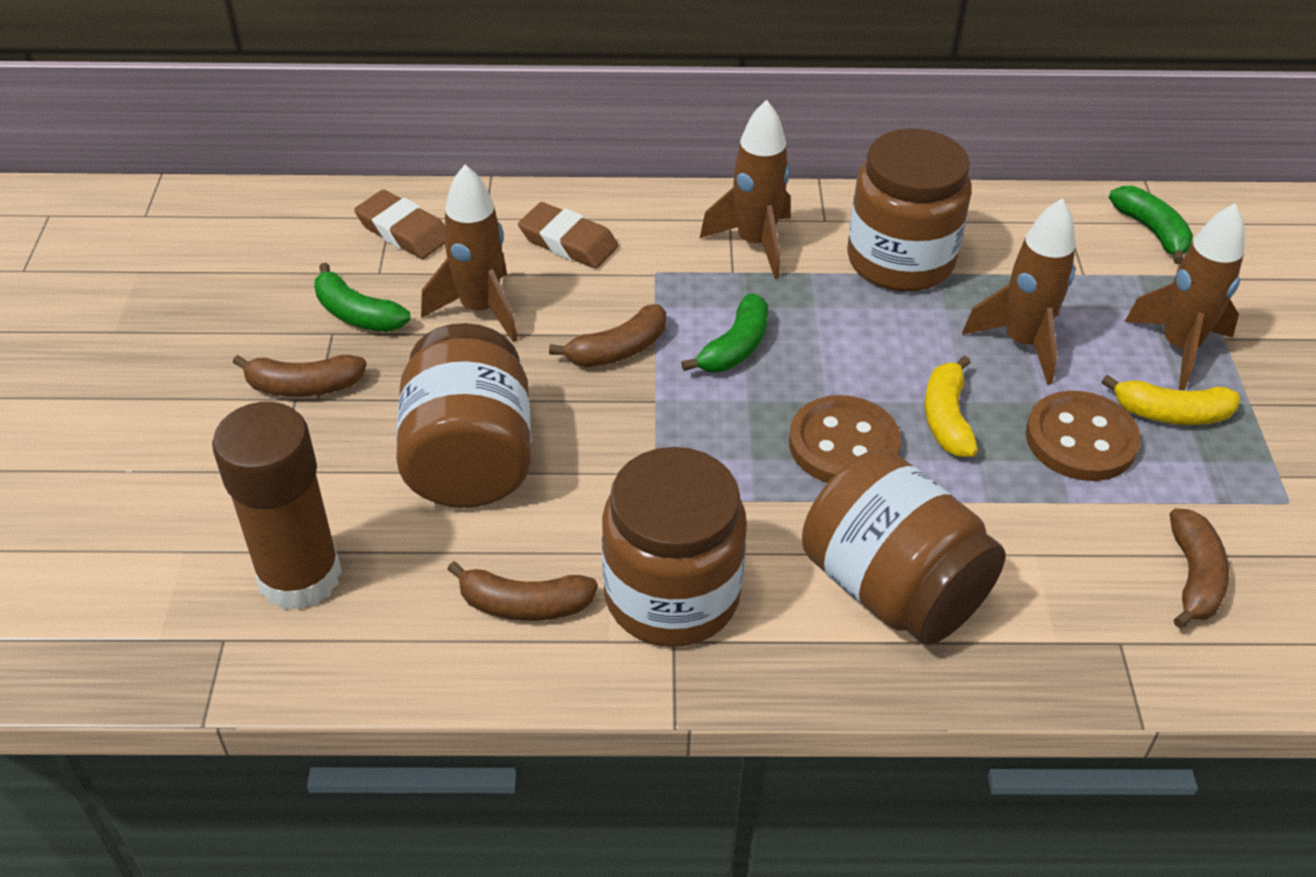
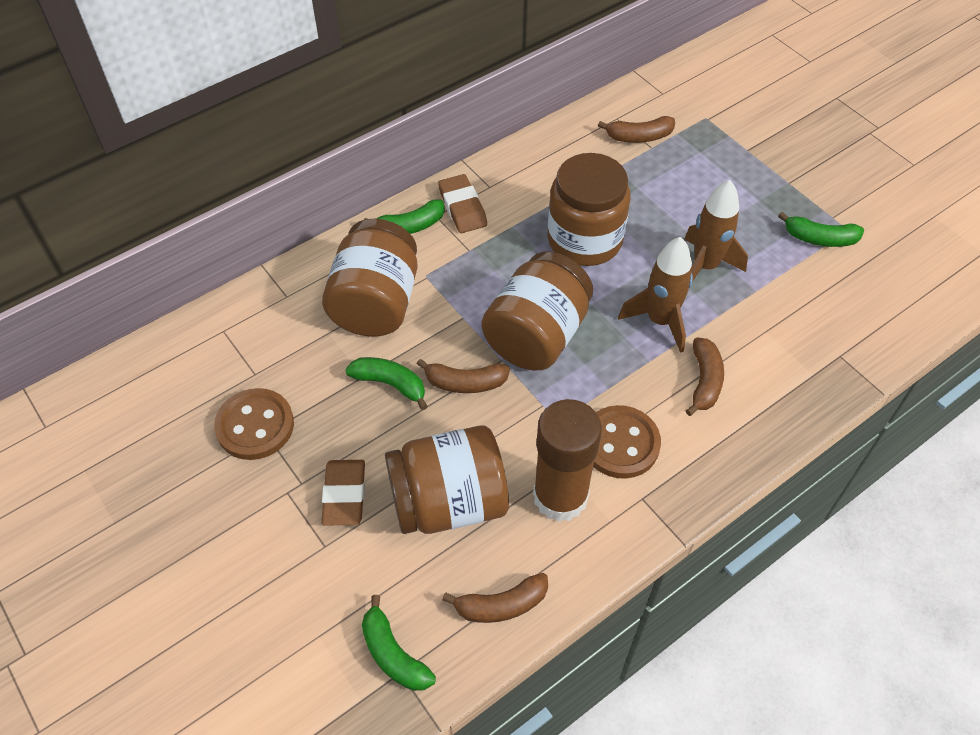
brown rocket: [421,165,518,342] [700,100,791,279] [962,198,1076,385] [1125,203,1245,390] = 4 -> [618,237,693,353] [684,180,748,282] = 2
green banana: [314,263,411,332] [681,294,768,372] [1109,186,1193,265] = 3 -> [345,357,428,410] [362,595,436,691] [364,199,445,234] [778,212,864,247] = 4
yellow banana: [924,356,978,457] [1102,375,1240,425] = 2 -> none = 0

